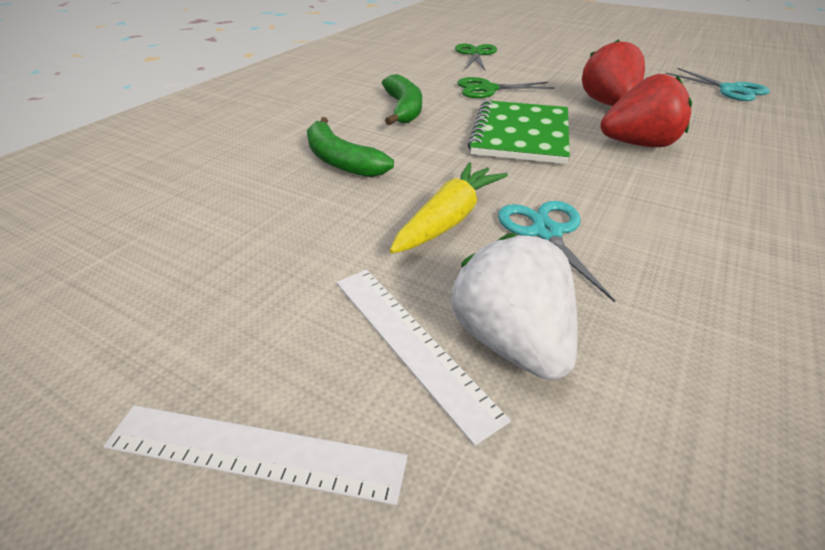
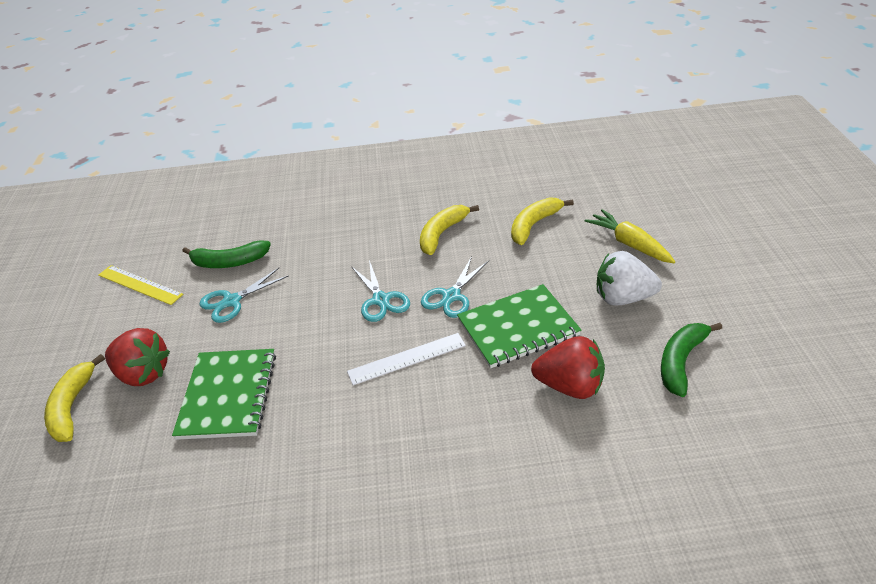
green notebook: [468,100,570,164] = 1 -> [172,349,276,440] [457,284,581,368] = 2
green scissors: [455,44,497,70] [457,77,555,98] = 2 -> none = 0
turquoise scissors: [498,201,615,302] [666,68,770,101] = 2 -> [200,268,289,323] [351,260,410,322] [421,256,489,318] = 3
white ruler: [103,405,408,505] [336,270,511,446] = 2 -> [347,333,466,385] = 1
yellow banana: none = 0 -> [44,354,105,442] [420,205,479,255] [511,197,574,245] = 3
yellow ruler: none = 0 -> [98,265,183,305] = 1

